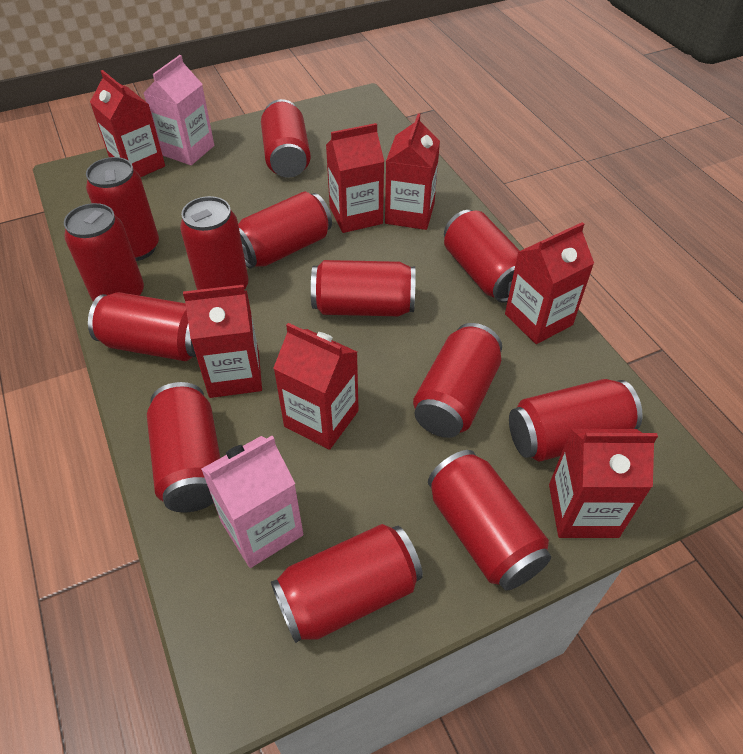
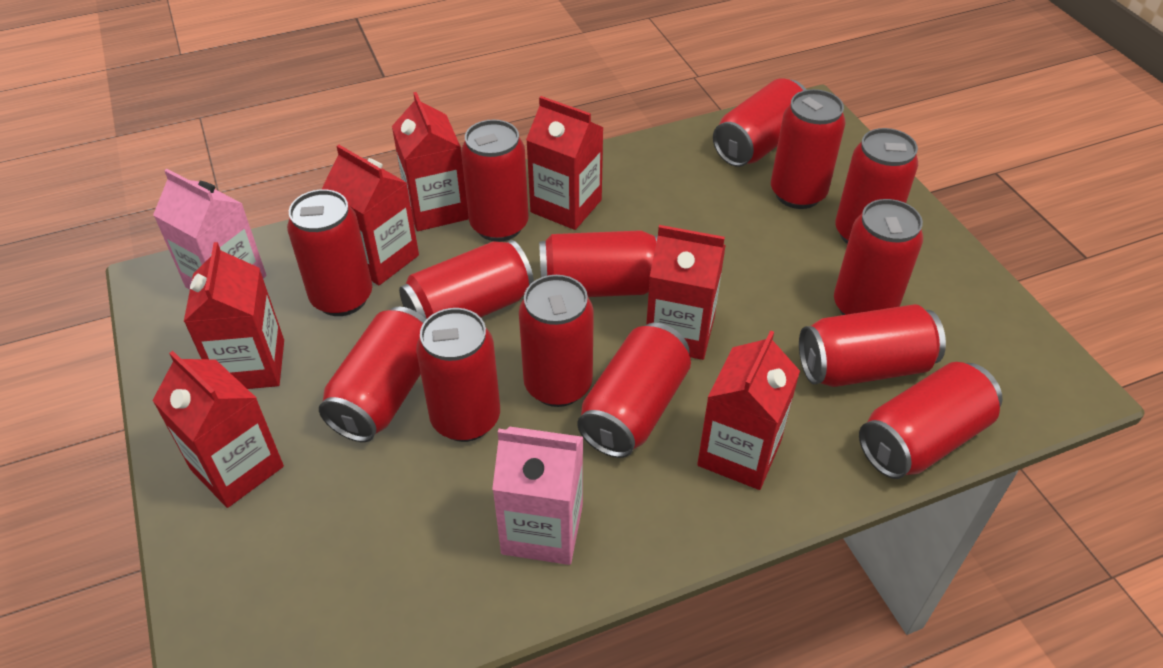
red can: [64,203,144,302] [86,157,159,261] [88,292,196,361] [147,382,220,512] [180,196,248,290] [238,191,332,269] [261,99,311,178] [271,524,423,643] [311,260,416,316] [413,323,502,438] [428,450,551,591] [444,210,520,302] [509,379,643,462] = 13 -> [287,189,372,316] [319,307,426,442] [399,240,534,319] [416,308,500,442] [461,119,529,242] [519,275,594,407] [539,230,658,297] [577,323,691,458] [713,78,806,167] [771,89,845,209] [799,304,946,387] [834,199,923,315] [835,128,918,244] [859,362,1003,479] = 14

